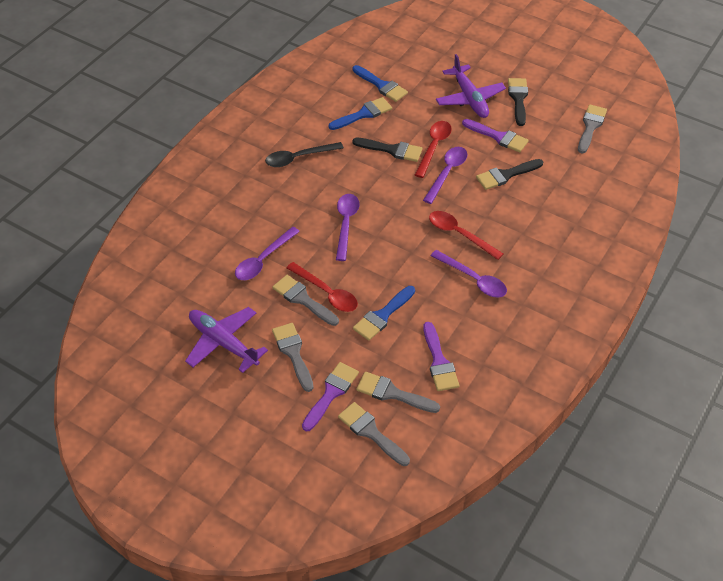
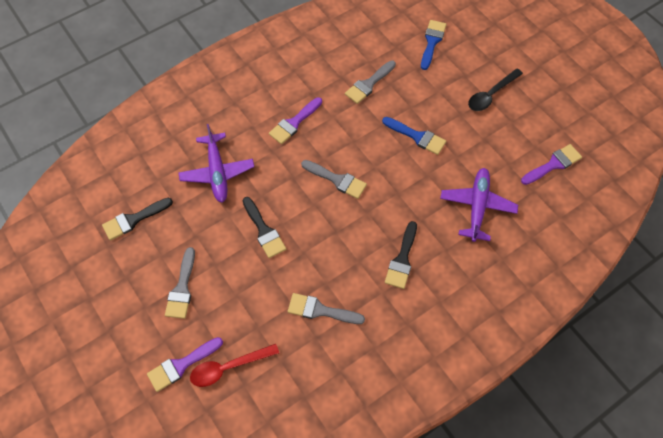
blue brush: [329,97,392,130] [353,65,408,102] [353,286,415,341] = 3 -> [382,117,446,155] [421,20,447,70] = 2
grey brush: [272,323,314,392] [273,275,339,326] [338,402,410,466] [356,372,440,413] [578,104,607,154] = 5 -> [165,247,195,319] [288,293,365,324] [301,160,367,199] [345,60,396,104] = 4
purple spoon: [235,227,300,280] [336,194,359,261] [423,147,467,204] [431,250,507,298] = 4 -> none = 0
red spoon: [287,262,358,312] [415,121,452,178] [429,211,503,260] = 3 -> [190,344,279,387] = 1

